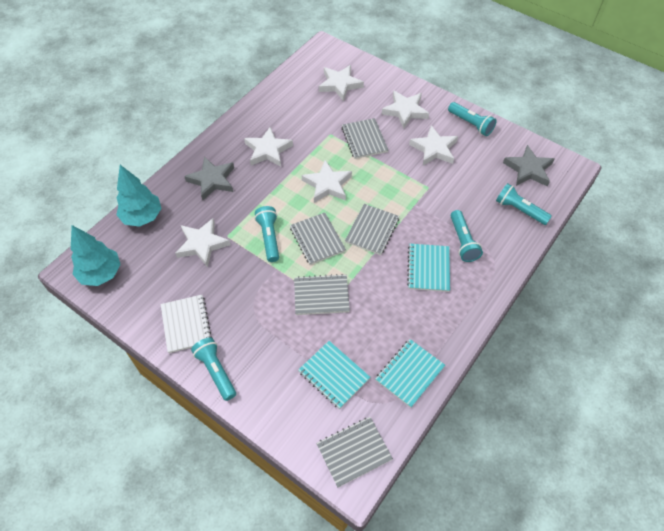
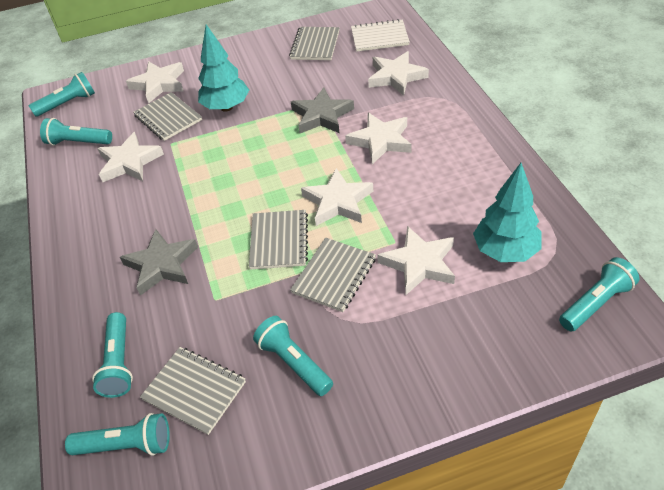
turquoise flashlight: [191,337,236,401] [255,206,279,262] [448,102,496,136] [451,210,483,262] [496,183,552,225] = 5 -> [29,72,95,117] [40,118,112,146] [65,413,170,456] [92,312,133,398] [253,316,333,396] [559,257,640,332] = 6
turquoise notebook: [298,341,370,409] [375,339,445,408] [407,244,450,292] = 3 -> none = 0

